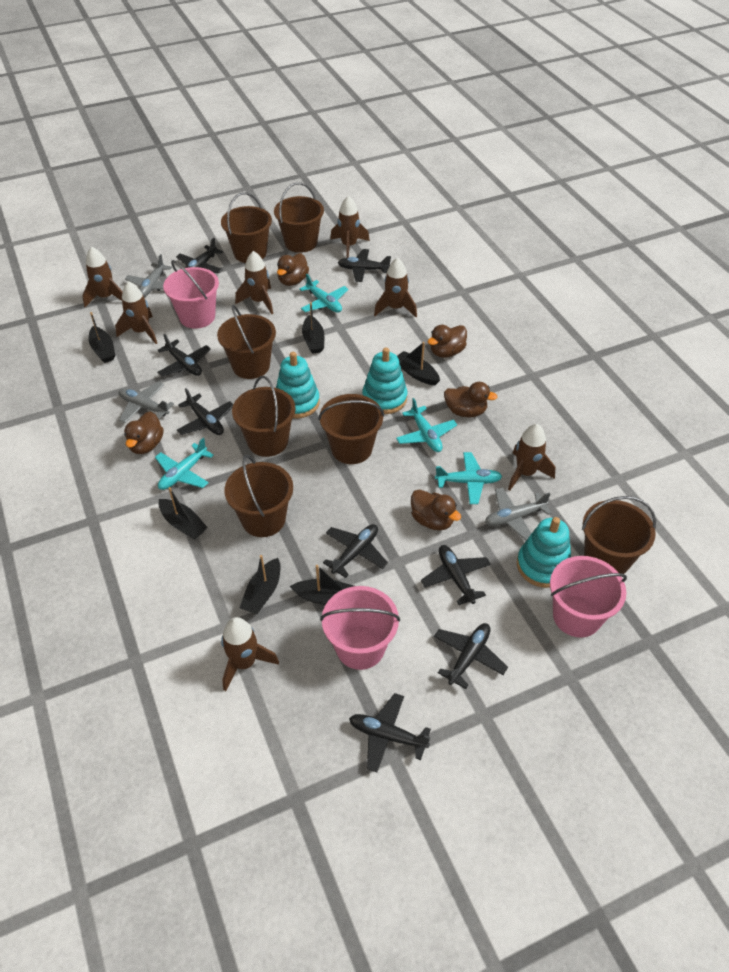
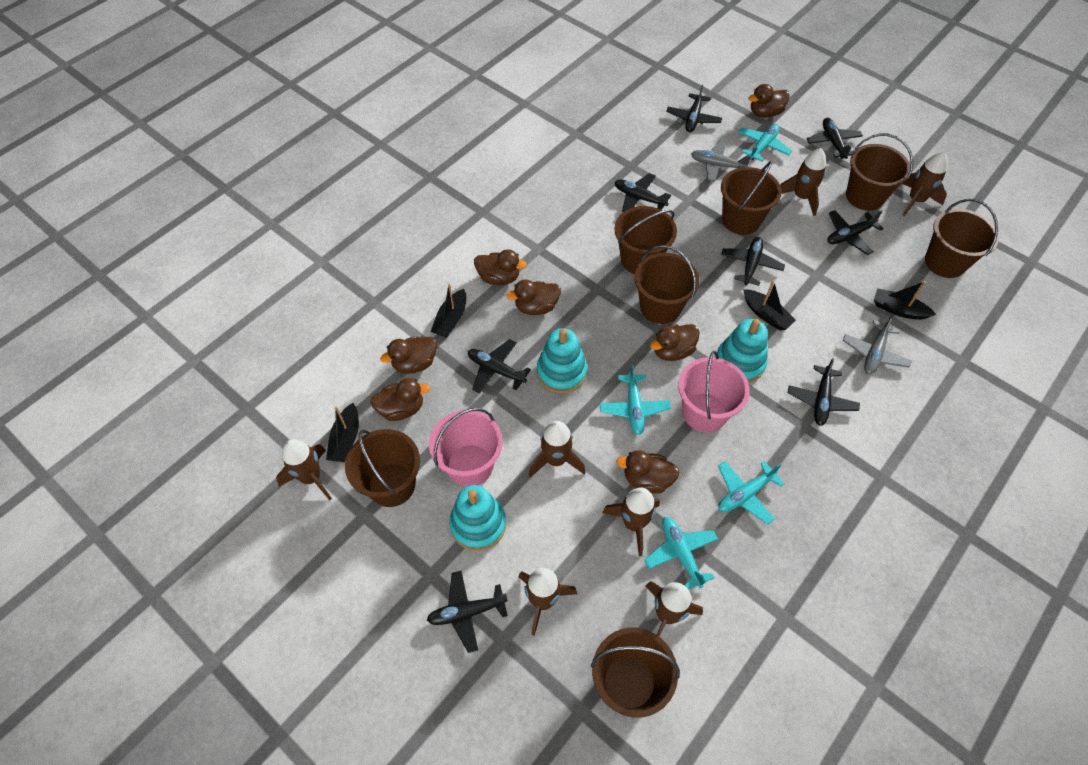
black boat: [89,312,115,363] [159,487,208,540] [240,555,280,614] [289,565,354,605] [302,302,324,354] [397,342,440,385] = 6 -> [326,403,359,462] [431,284,466,338] [743,280,796,331] [874,281,936,320] = 4
brown duck: [124,411,164,454] [277,253,309,286] [411,490,461,530] [428,325,467,358] [444,382,497,417] = 5 -> [370,378,430,421] [380,336,437,374] [474,249,527,285] [507,279,561,315] [616,450,680,494] [650,324,700,361] [748,84,790,118] = 7
grey plane: [119,382,174,423] [125,254,172,297] [485,487,552,541] = 3 -> [691,140,751,182] [842,315,912,374] = 2
pink bucket: [163,260,219,329] [320,586,400,670] [550,556,627,638] = 3 -> [429,408,503,487] [678,351,750,433] = 2

